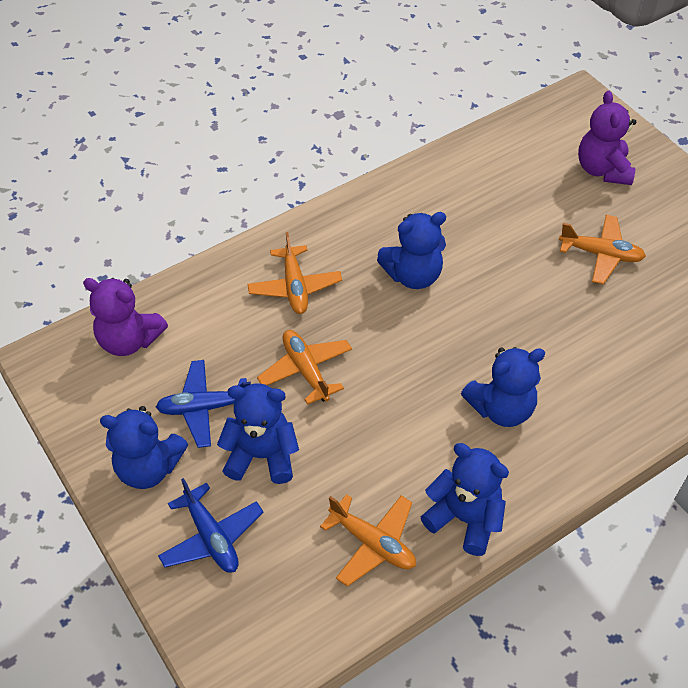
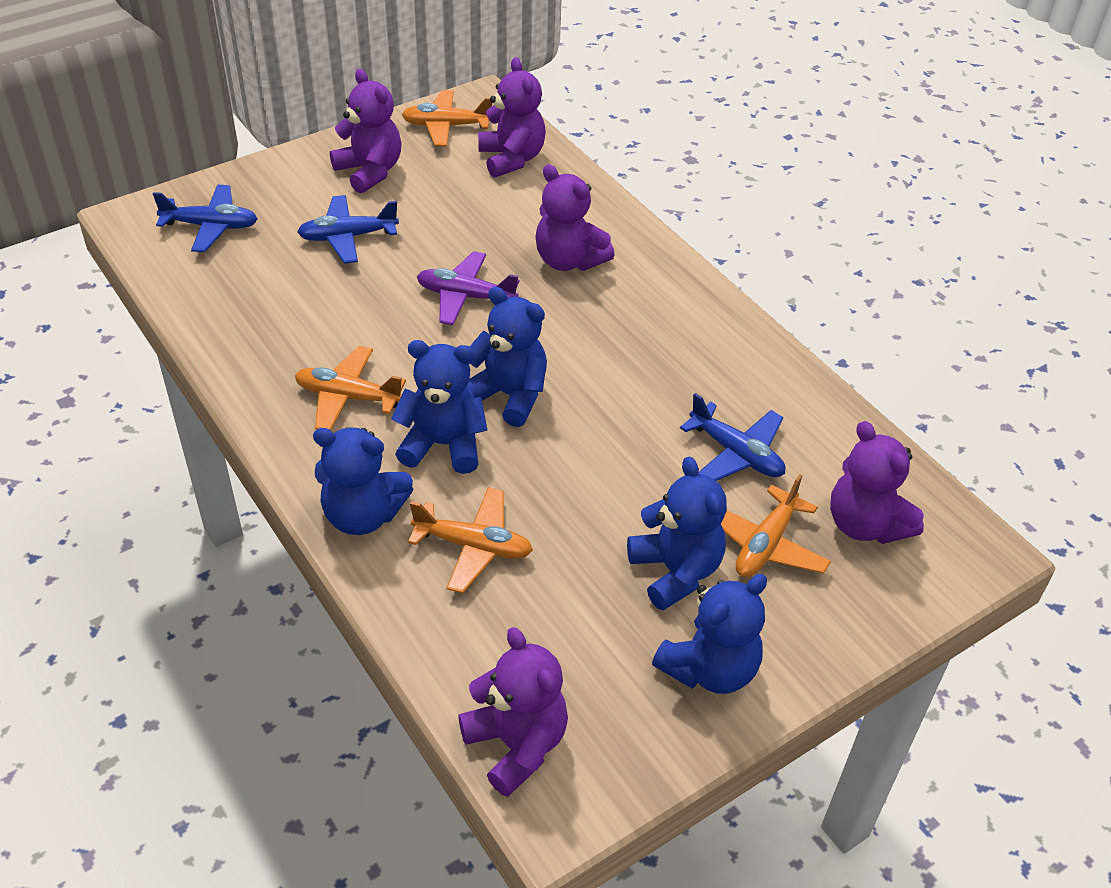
blue plane: [156,360,251,448] [158,478,263,573] = 2 -> [153,185,257,252] [297,195,399,264] [680,393,786,481] = 3
purple plane: none = 0 -> [417,251,520,325] = 1
purple teddy bear: [83,278,168,356] [578,91,636,185] = 2 -> [330,69,402,193] [458,627,568,797] [478,57,546,178] [536,164,614,271] [830,421,924,544] = 5

